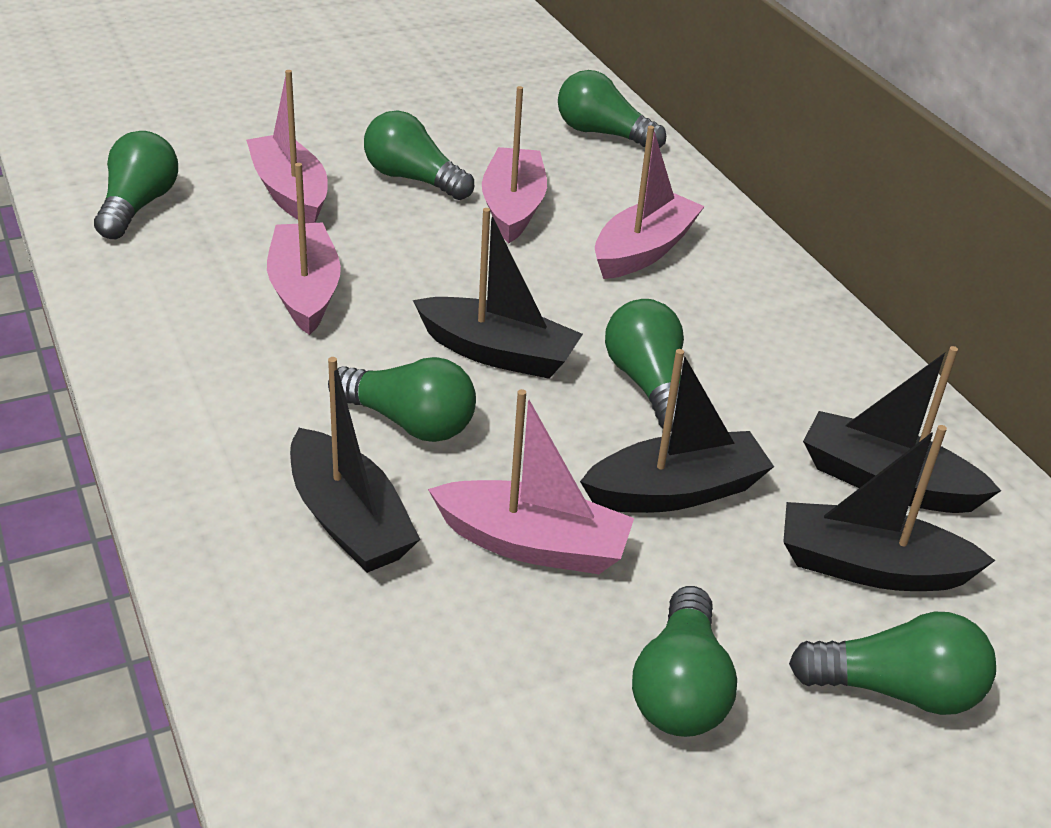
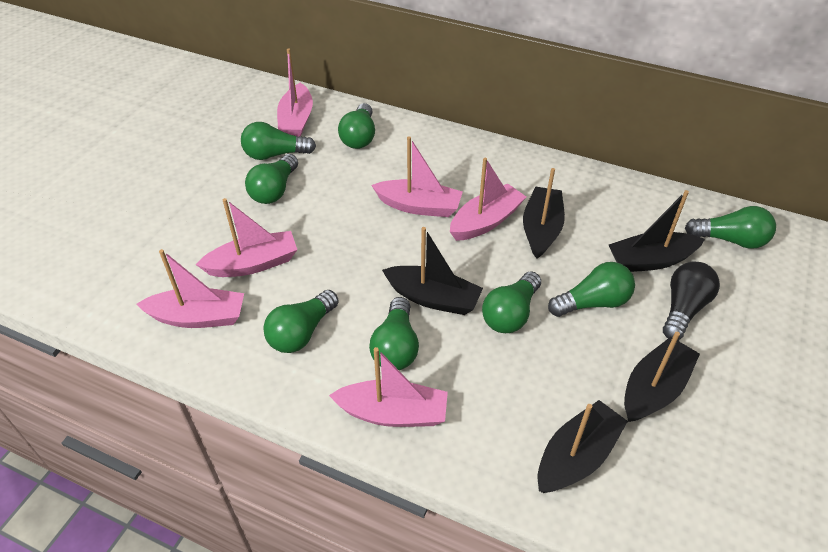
black light bulb: none = 0 -> [663,262,720,340] = 1
green light bulb: [94,131,178,239] [328,357,476,442] [364,110,474,200] [558,70,666,148] [605,299,684,432] [632,586,737,737] [789,612,996,715] = 7 -> [241,122,316,160] [245,154,298,204] [263,290,339,353] [338,103,375,149] [369,297,419,370] [482,271,541,333] [548,262,635,317] [685,206,776,249] = 8
pink boat: [246,70,328,223] [267,163,341,335] [428,389,634,574] [482,86,547,243] [595,126,705,279] = 5 -> [137,249,244,328] [196,198,297,277] [277,48,313,137] [329,347,448,427] [371,136,463,217] [450,158,526,241] = 6

